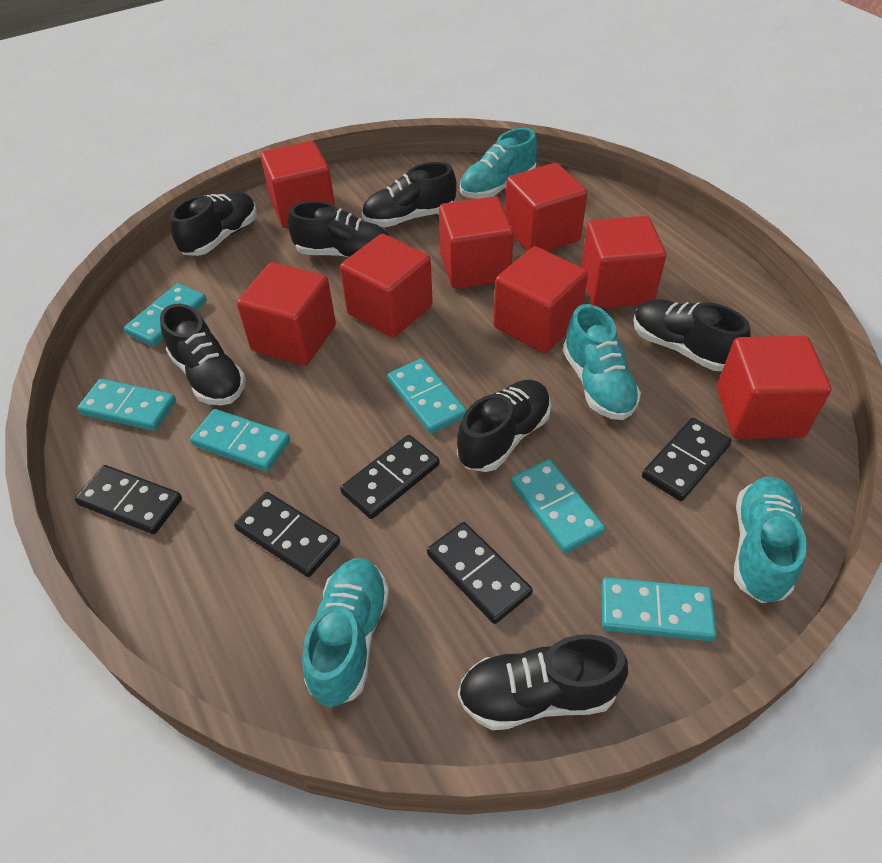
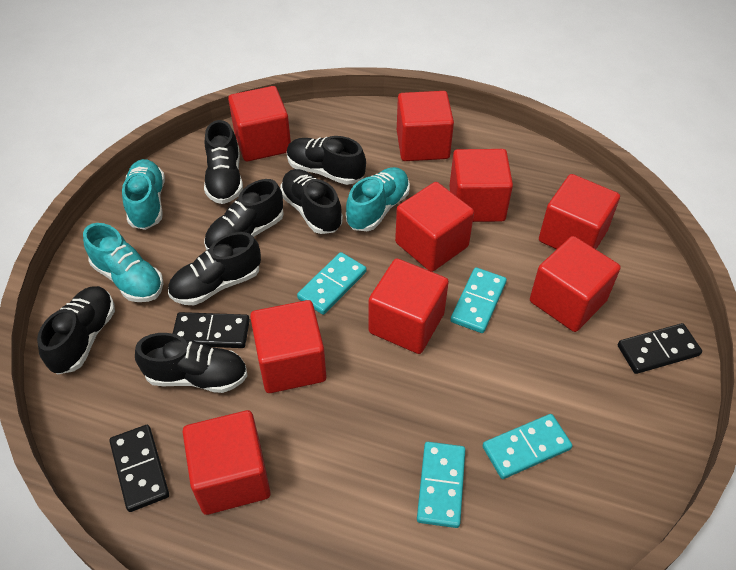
black domino: [75,465,182,534] [234,492,340,577] [340,435,440,519] [427,522,533,624] [642,418,731,501] = 5 -> [109,425,169,512] [173,312,250,348] [618,323,702,374] = 3
red cube: [237,262,336,366] [260,141,335,228] [340,234,433,338] [439,196,514,289] [494,246,588,353] [505,163,588,251] [581,216,666,308] [717,336,831,439] = 8 -> [183,410,271,515] [228,86,291,161] [250,300,326,393] [369,258,449,354] [395,182,474,272] [397,91,454,161] [449,149,513,222] [530,236,621,332] [539,174,620,249] = 9
turquoise domino: [77,379,176,431] [124,283,207,346] [190,409,290,472] [387,358,467,434] [511,459,605,553] [602,578,716,641] = 6 -> [297,252,366,315] [417,442,465,528] [450,267,507,333] [483,414,572,479] = 4
turquoise shoe: [302,558,389,707] [460,128,538,199] [563,304,641,420] [734,477,807,603] = 4 -> [83,223,163,302] [122,159,165,230] [346,167,410,231] = 3

